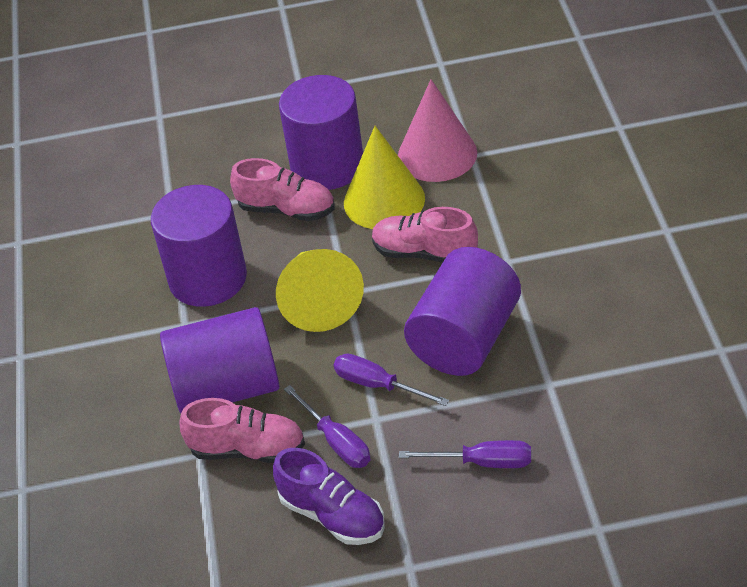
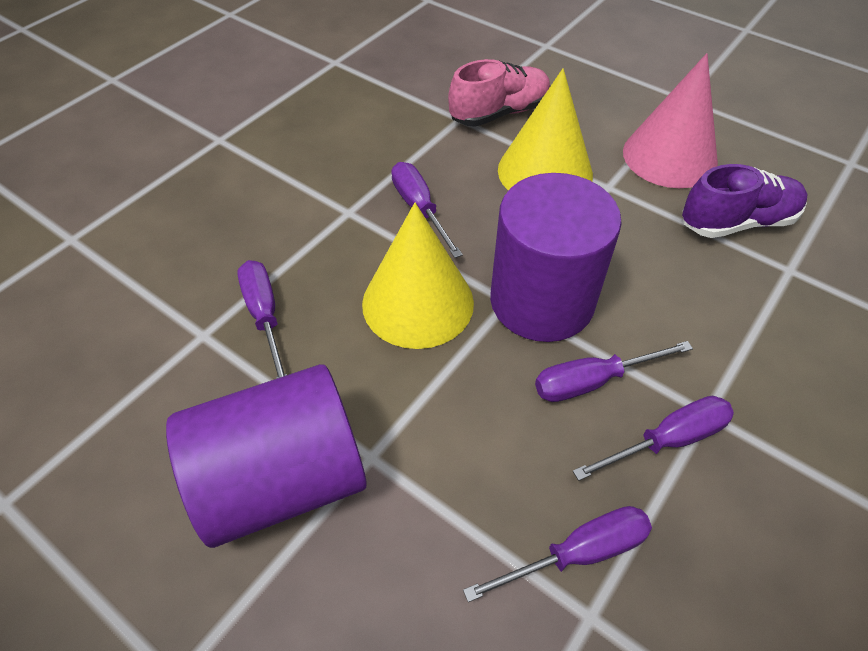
pink shoe: [179,398,305,463] [230,158,335,221] [372,207,478,263] = 3 -> [448,59,550,127] = 1
purple cylinder: [151,185,247,307] [160,307,280,414] [279,75,363,190] [404,247,521,376] = 4 -> [166,364,366,548] [490,173,622,342] = 2
purple screwdriver: [284,385,370,468] [334,354,449,406] [399,440,531,468] = 3 -> [237,260,287,378] [391,162,463,258] [463,506,652,602] [535,341,693,402] [573,396,734,481] = 5

